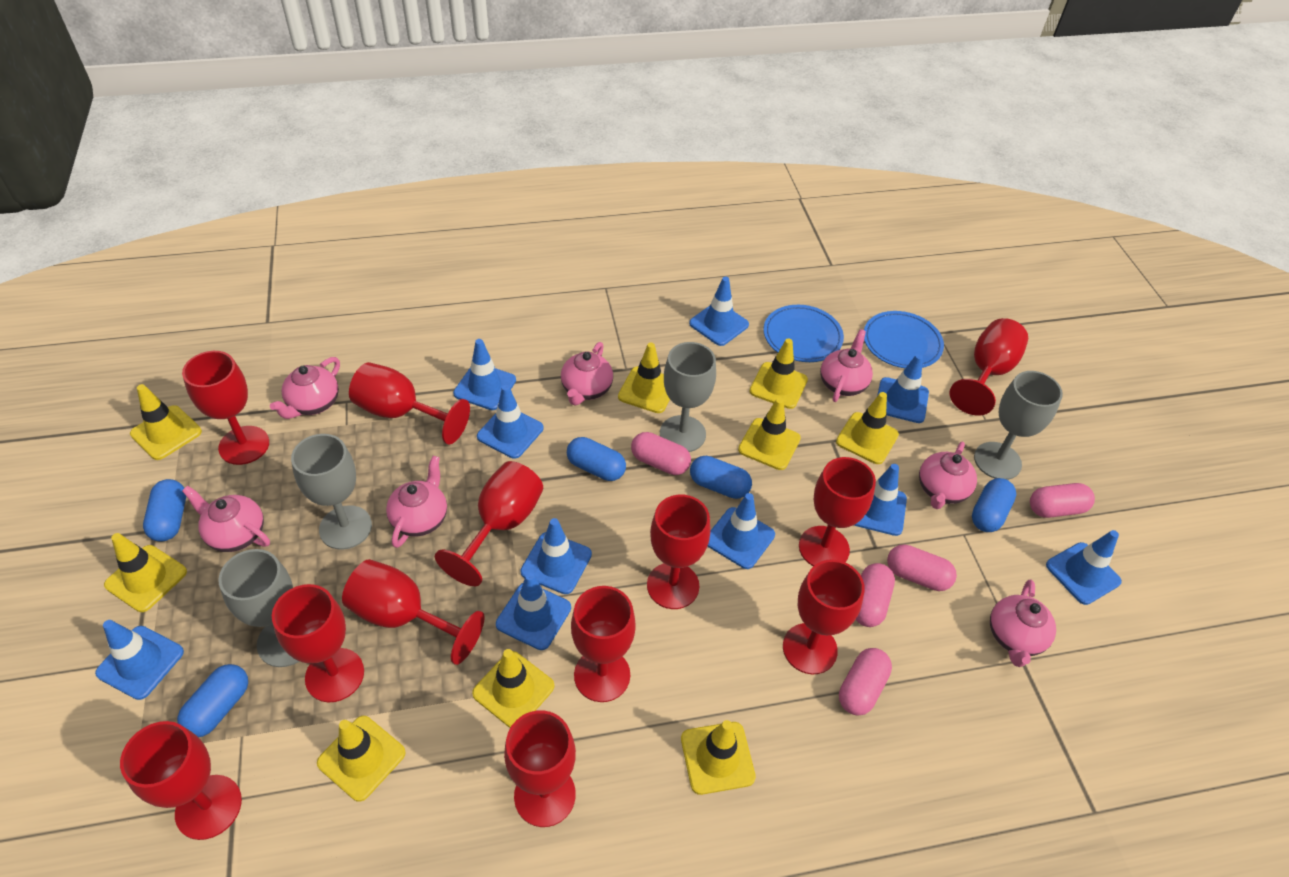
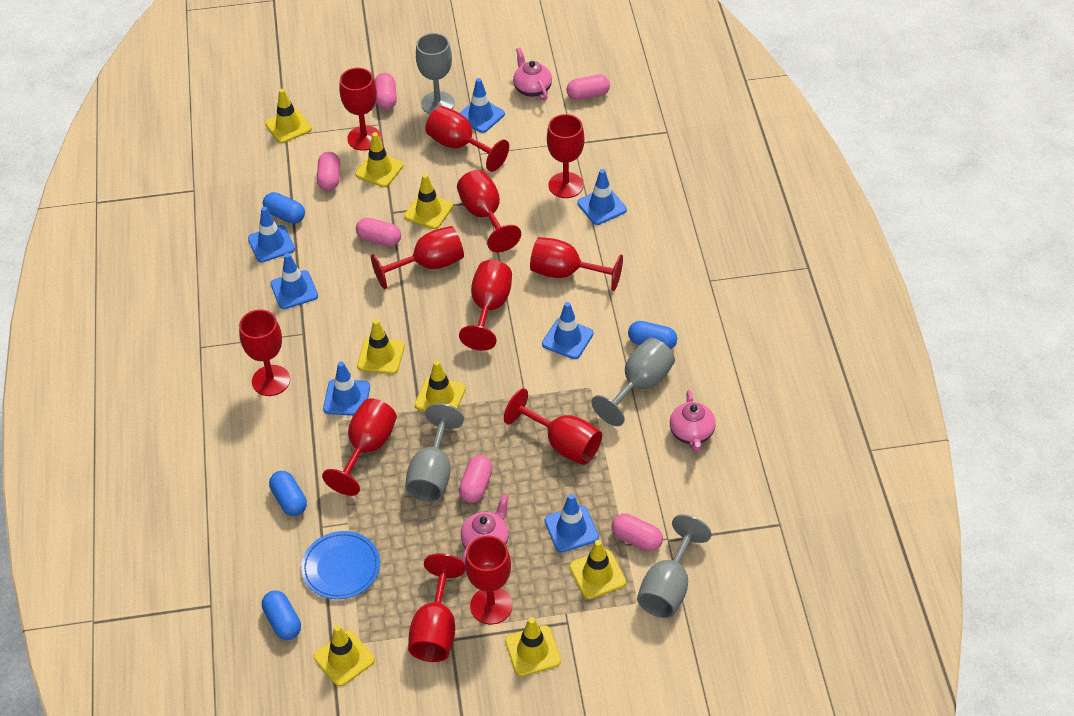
blue capsule: [143,479,186,542] [177,664,248,737] [567,437,626,481] [690,456,752,499] [972,478,1016,532] = 5 -> [262,591,301,640] [263,192,305,224] [269,471,307,516] [628,321,677,349] = 4
blue plate: [763,305,844,362] [864,311,944,368] = 2 -> [301,531,380,599] = 1
blue traffic cone: [95,620,184,700] [453,339,516,410] [477,385,544,459] [496,573,571,650] [520,518,592,594] [689,277,749,346] [708,493,775,569] [854,464,907,536] [877,354,929,423] [1046,530,1122,605] = 10 -> [248,207,295,262] [271,253,318,309] [323,361,370,416] [460,78,505,133] [542,302,594,359] [545,494,599,552] [577,169,627,225] = 7
pink capsule: [631,432,691,475] [839,648,892,716] [856,563,895,627] [887,544,957,591] [1030,483,1095,518] = 5 -> [317,152,340,191] [356,218,401,246] [375,73,397,110] [459,455,493,503] [566,75,610,100] [612,513,663,552] = 6
pink teapot: [182,486,270,552] [270,357,340,419] [386,456,447,548] [561,342,613,405] [820,329,873,402] [919,442,977,509] [990,579,1056,667] = 7 -> [461,494,509,564] [513,48,552,100] [670,390,715,452] = 3
yellow traffic cone: [104,533,187,612] [130,384,202,460] [317,716,406,802] [472,649,554,728] [618,343,670,413] [681,720,756,795] [738,398,801,470] [749,338,808,409] [836,392,899,464] = 9 -> [265,89,312,143] [314,625,375,687] [355,132,404,187] [357,319,405,374] [404,174,453,229] [415,360,466,411] [505,617,561,676] [570,540,626,599] = 8

